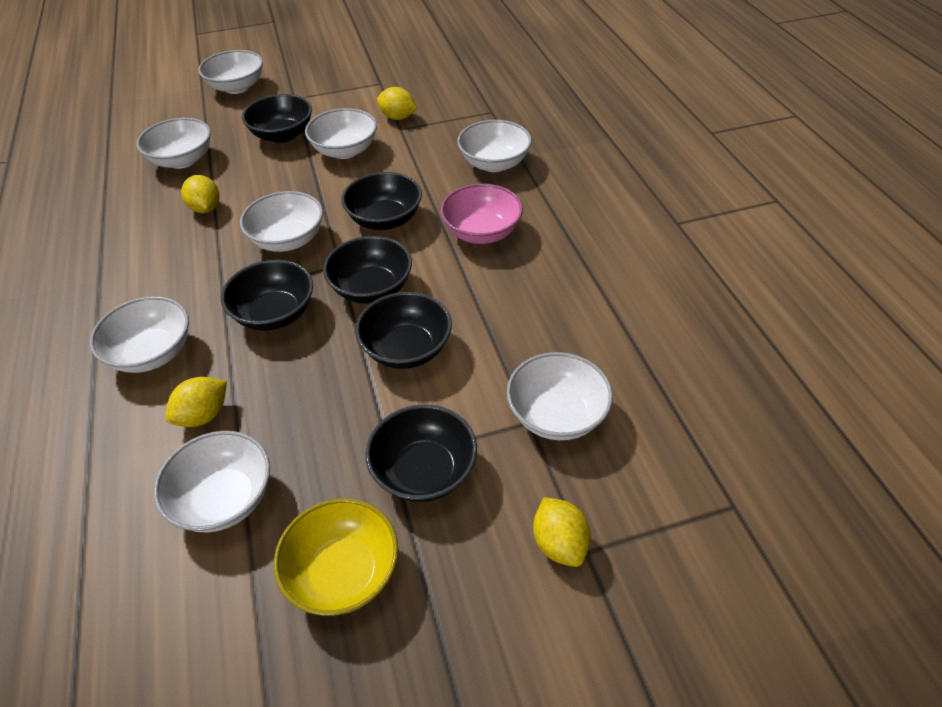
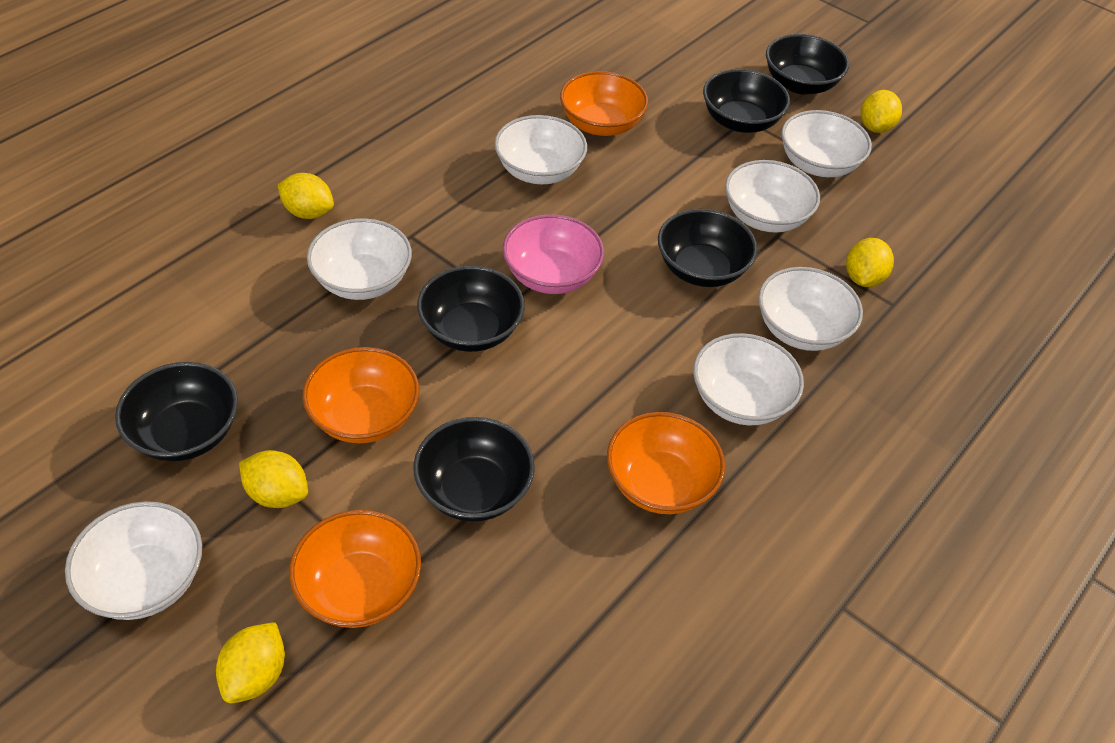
orange bowl: none = 0 -> [289,510,421,628] [303,347,419,443] [560,71,648,136] [607,412,725,514] = 4
white bowl: [90,296,189,373] [137,118,211,169] [154,431,270,533] [198,50,263,94] [240,191,323,252] [305,108,377,159] [457,120,532,172] [507,352,613,440] = 8 -> [65,501,202,620] [307,218,412,300] [494,115,587,184] [693,333,804,425] [725,160,820,233] [758,267,863,351] [781,110,872,177] = 7
yellow bowl: [274,498,398,616] = 1 -> none = 0
yellow lemon: [166,377,227,427] [181,175,220,213] [377,87,417,120] [533,497,591,567] = 4 -> [216,622,285,703] [239,450,308,508] [278,173,334,219] [846,238,894,287] [861,90,902,133] = 5

